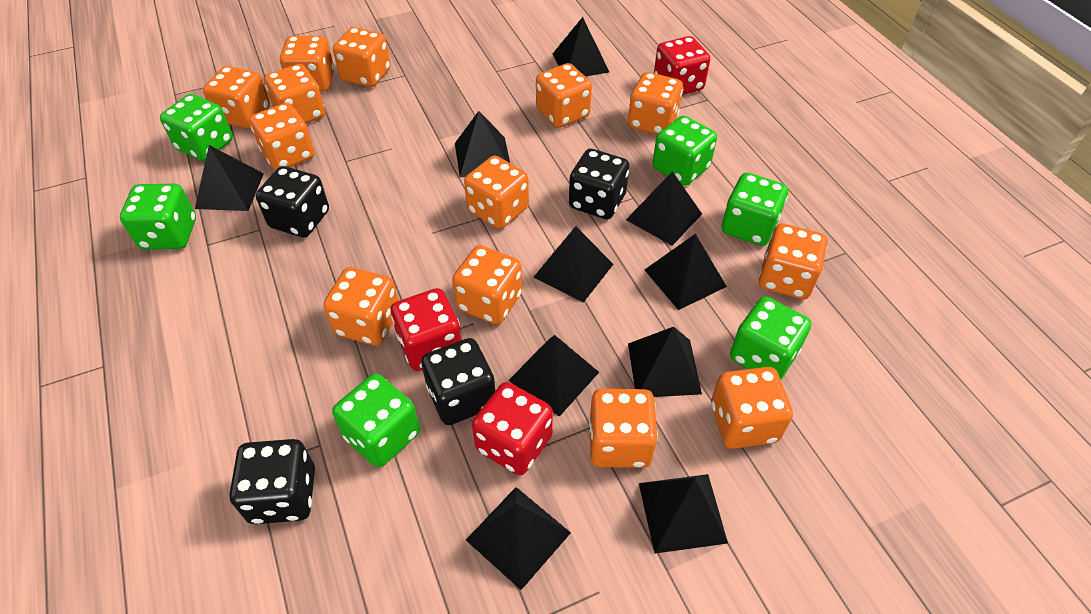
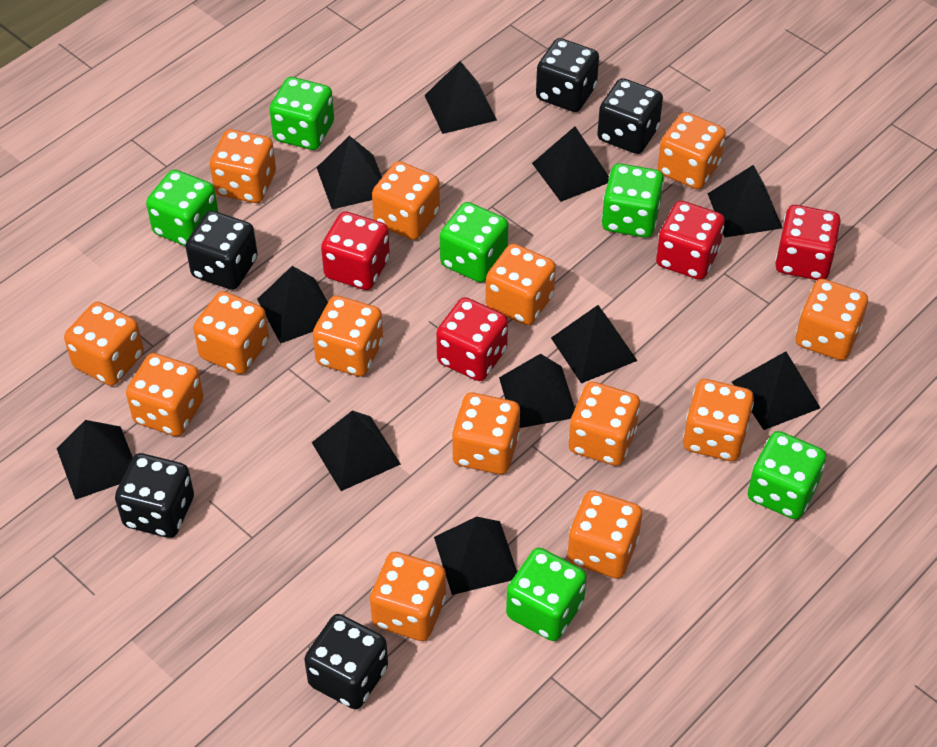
black dice: [229,439,315,524] [256,166,329,237] [421,338,495,425] [569,149,629,219] = 4 -> [115,453,194,538] [185,211,258,290] [304,614,388,710] [536,38,599,112] [597,78,663,154] = 5
black pyramid: [195,145,264,211] [455,111,510,177] [466,487,571,590] [508,335,599,417] [534,226,613,303] [553,17,609,77] [626,171,702,246] [628,327,702,397] [639,474,728,554] [645,234,727,310] = 10 -> [57,420,133,500] [257,266,328,344] [312,410,401,491] [317,136,382,209] [424,61,497,134] [434,517,517,595] [499,354,575,428] [532,126,609,202] [551,305,637,383] [708,165,783,238] [732,351,820,430] = 11
orange dice: [203,66,270,128] [249,103,315,171] [264,64,325,123] [280,36,334,92] [323,267,398,346] [333,27,391,87] [452,245,522,325] [464,155,529,229] [536,63,592,128] [589,389,658,468] [628,72,683,135] [711,367,793,449] [759,224,828,299] = 13 -> [64,302,144,386] [126,353,203,436] [193,291,269,374] [210,129,276,203] [313,295,383,377] [370,552,446,641] [372,161,440,240] [452,392,520,474] [486,244,556,326] [567,490,642,579] [569,382,640,466] [657,112,726,189] [683,379,754,461] [796,279,868,360] = 14
red dice: [391,288,462,371] [472,382,553,475] [654,36,710,95] = 3 -> [321,211,390,290] [436,297,508,381] [656,201,725,280] [775,205,841,280] = 4

